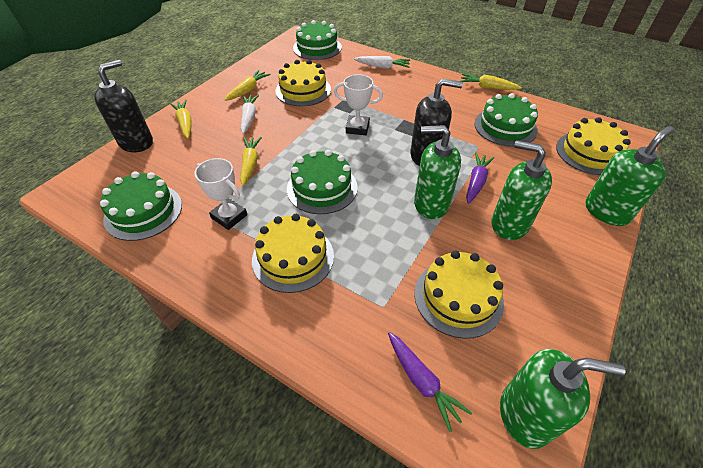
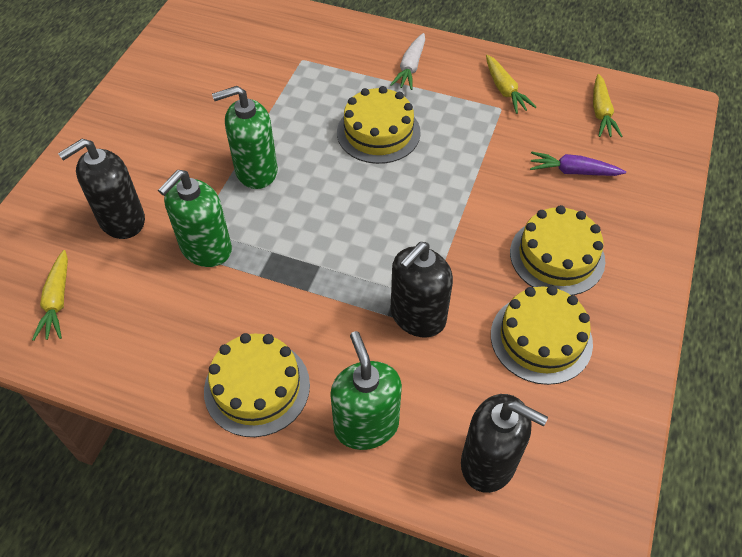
black soap dispenser: [94,60,153,152] [410,79,463,166] = 2 -> [58,139,145,239] [390,242,453,338] [461,394,548,493] = 3
green cake: [100,172,182,241] [287,150,358,214] [293,20,342,60] [474,93,538,147] = 4 -> none = 0
green soap dispenser: [414,125,461,219] [491,140,552,240] [500,349,626,449] [586,126,674,226] = 4 -> [158,170,232,267] [212,86,278,189] [330,331,402,450] = 3
purple carrot: [388,332,472,432] [466,153,494,204] = 2 -> [530,151,626,176] = 1
white carrot: [241,95,259,134] [354,56,410,69] = 2 -> [390,33,425,90] = 1
white trophy: [194,158,247,230] [334,74,383,135] = 2 -> none = 0
yellow carrot: [170,100,191,139] [224,70,271,101] [240,137,262,186] [461,74,522,90] = 4 -> [32,250,68,341] [486,55,536,114] [593,74,623,137] = 3

